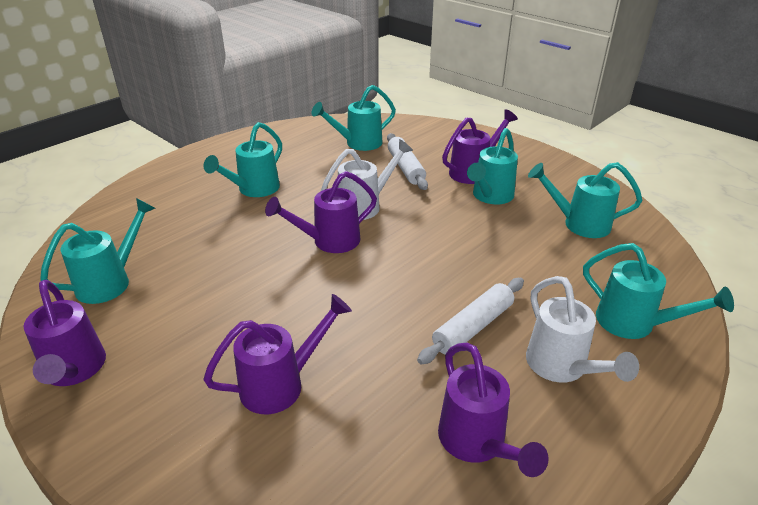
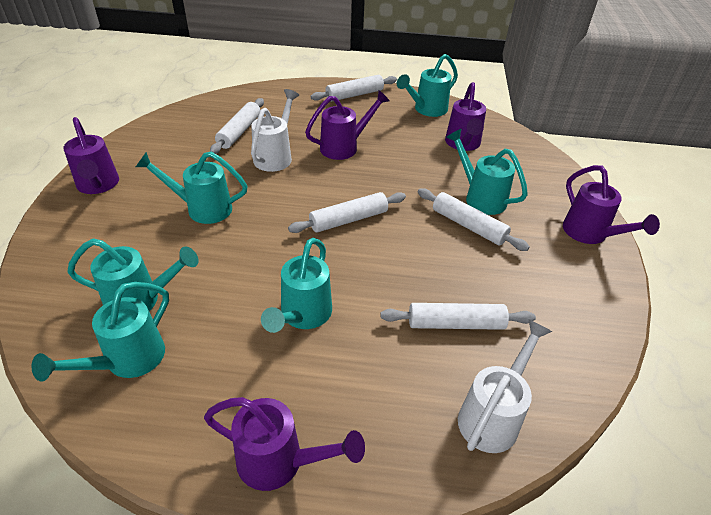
white rolling pin: [387,133,428,190] [417,278,524,364] = 2 -> [210,98,264,154] [288,192,406,233] [311,75,397,102] [380,303,536,330] [418,188,530,251] = 5

